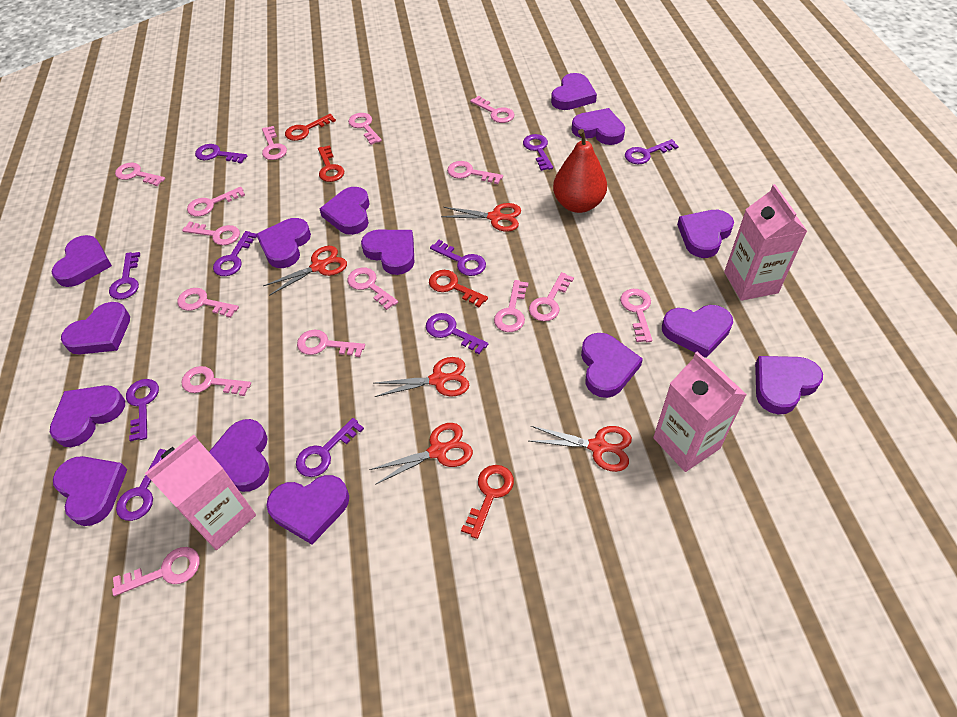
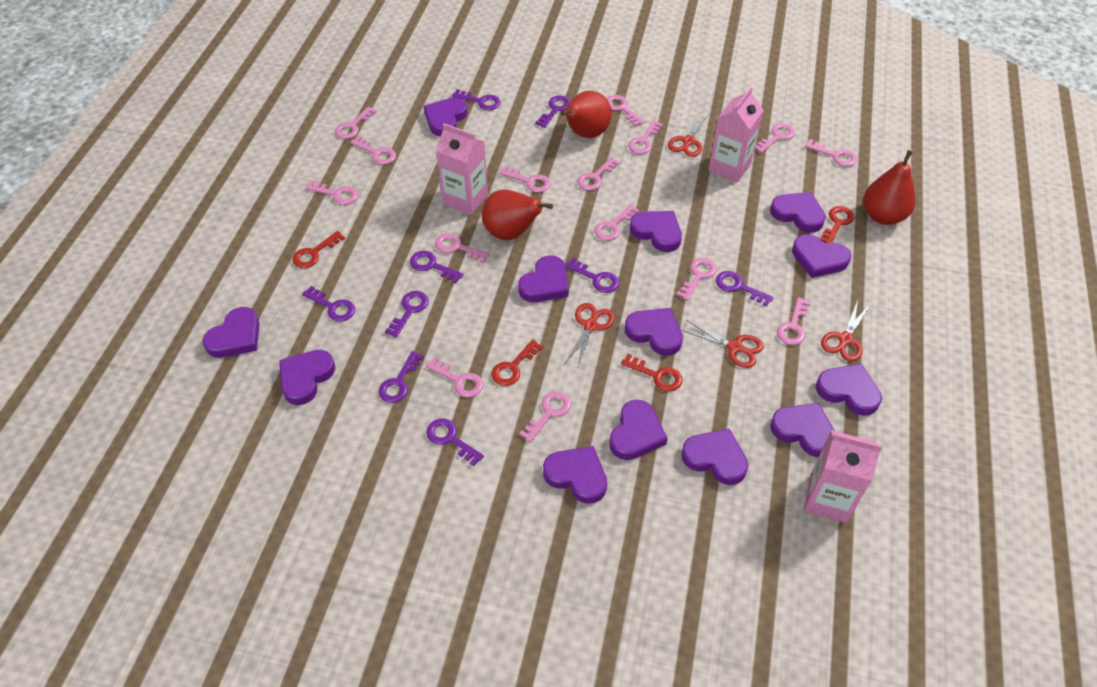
purple heart: [50,385,125,447] [51,235,112,287] [53,456,128,526] [61,302,130,354] [209,419,270,492] [256,218,311,268] [266,475,349,545] [320,187,370,235] [361,230,414,275] [551,73,597,110] [572,108,625,145] [581,333,643,398] [662,305,733,358] [677,210,734,258] [755,356,823,414] = 15 -> [202,307,260,358] [279,350,335,405] [423,97,468,136] [518,255,569,302] [543,446,607,504] [609,400,668,460] [625,308,683,356] [630,211,682,252] [681,429,748,485] [770,192,826,233] [770,403,834,457] [792,234,851,278] [816,364,882,416] = 13
purple key: [109,252,140,299] [116,449,166,521] [126,379,159,442] [195,144,248,163] [213,231,257,276] [296,418,364,477] [426,313,488,354] [430,240,486,276] [523,134,553,171] [625,139,679,164] = 10 -> [302,286,355,322] [378,351,424,403] [385,291,429,338] [410,251,464,283] [426,418,484,466] [452,89,501,110] [535,95,570,128] [565,258,619,293] [716,271,774,307] = 9
red pear: [553,129,607,213] = 1 -> [482,190,553,240] [561,91,612,138] [863,150,916,225] = 3
red scissors: [263,246,347,296] [369,423,473,485] [373,357,469,397] [441,203,521,232] [529,426,632,472] = 5 -> [565,303,615,369] [668,112,708,157] [681,320,764,368] [821,300,870,362] = 4

